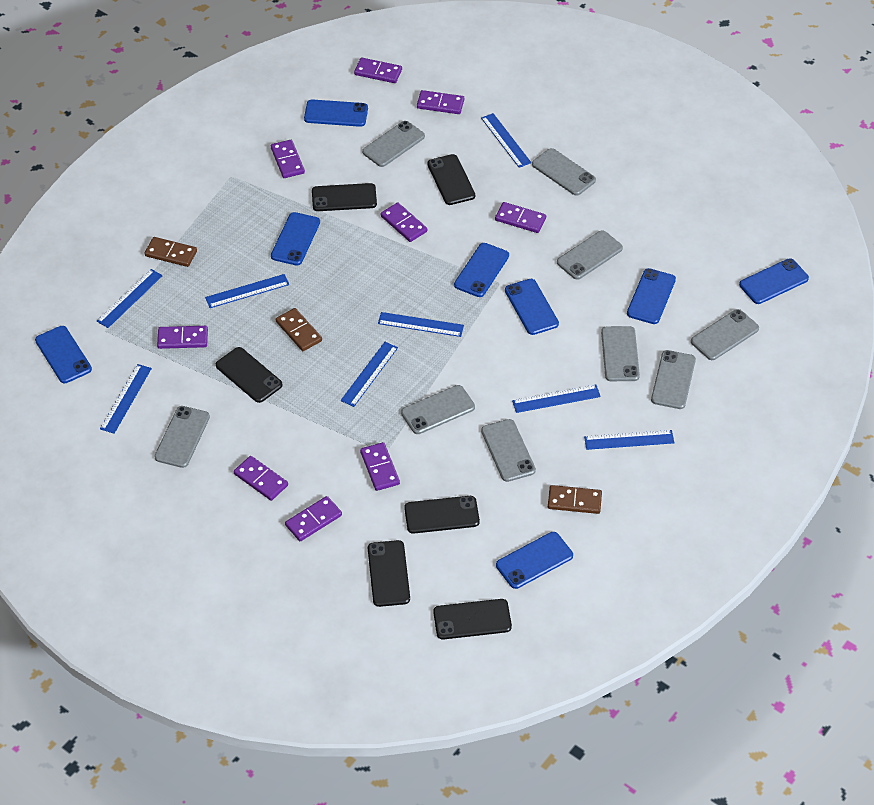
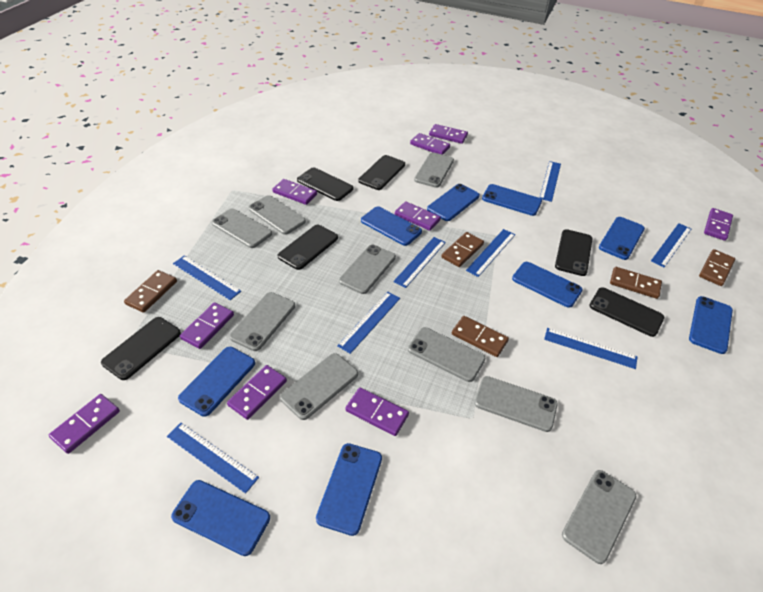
blue phone: [35,326,92,383] [271,212,320,265] [304,99,368,127] [454,243,509,297] [496,532,573,589] [505,279,559,335] [627,268,676,324] [739,258,809,304] = 8 -> [171,480,270,556] [178,347,255,417] [316,443,382,536] [361,206,422,246] [427,184,480,221] [482,184,542,216] [512,262,583,308] [599,217,645,260] [689,296,733,354] = 9
brown domino: [145,237,197,267] [276,308,322,351] [548,485,602,514] = 3 -> [124,270,177,313] [441,232,484,267] [452,316,509,357] [610,267,662,299] [699,249,735,286] = 5

